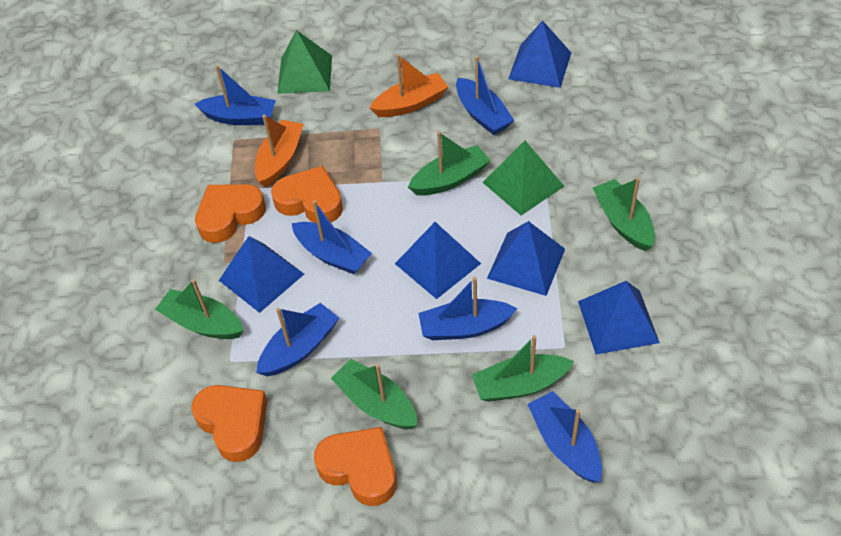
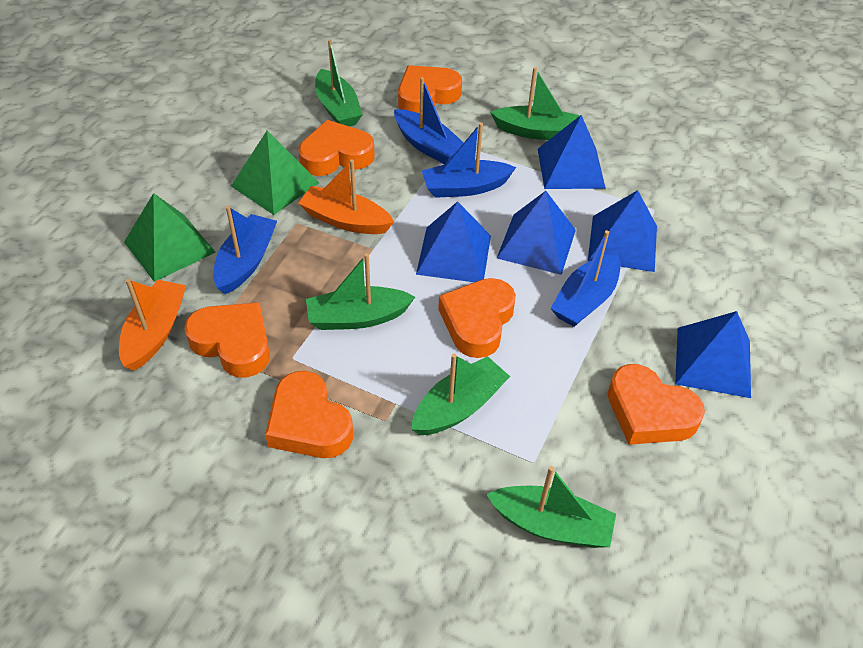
blue boat: [195,65,276,125] [256,303,339,376] [292,200,372,274] [418,277,517,340] [456,56,514,135] [527,391,602,482] = 6 -> [213,206,277,294] [394,77,464,164] [421,122,516,198] [550,230,621,327] = 4
orange heart: [191,385,267,462] [195,184,266,243] [271,166,343,223] [314,427,397,506] = 4 -> [184,302,270,377] [265,371,353,458] [299,120,375,176] [398,65,462,113] [438,278,516,358] [608,364,705,445] = 6

